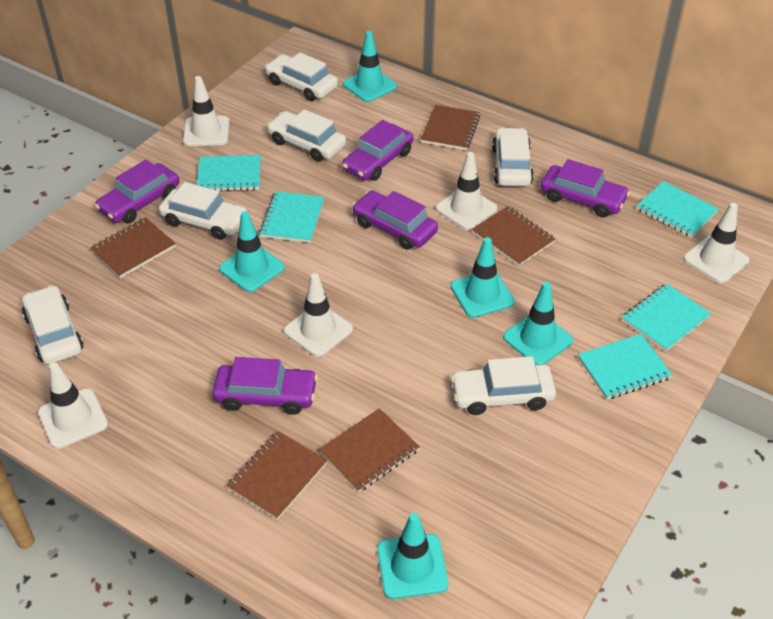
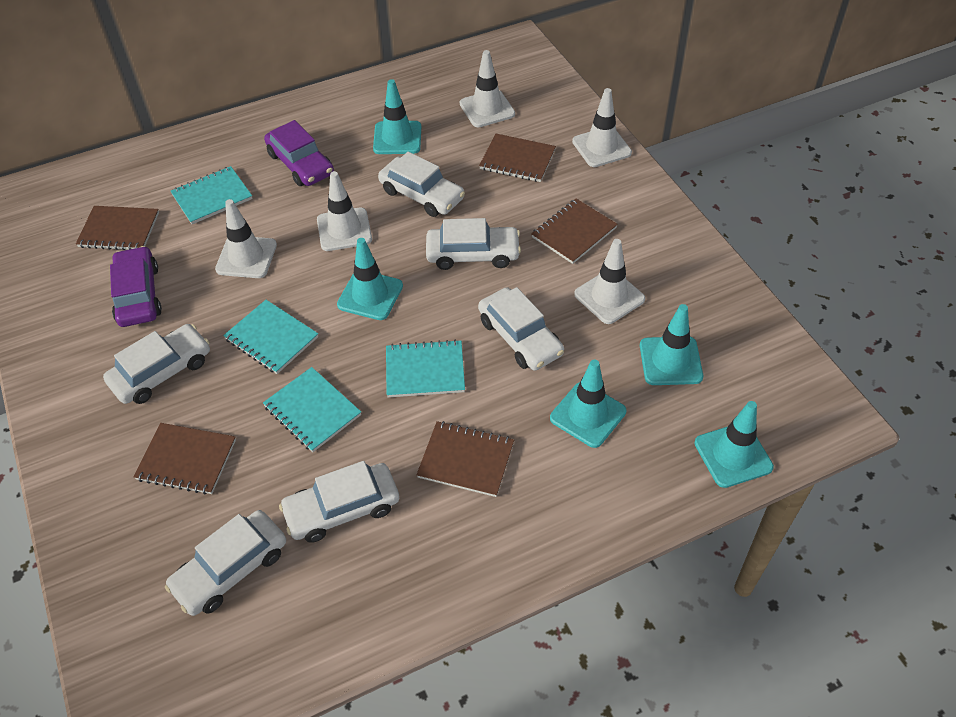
purple car: [95,159,180,223] [212,357,318,415] [342,120,413,181] [352,190,438,250] [540,159,630,218] = 5 -> [110,246,162,327] [264,120,334,186] = 2
turquoise notebook: [197,155,261,191] [259,191,324,243] [578,334,672,399] [622,283,711,351] [636,181,719,238] = 5 -> [171,166,253,224] [223,300,318,374] [263,367,361,452] [386,340,465,397] = 4

